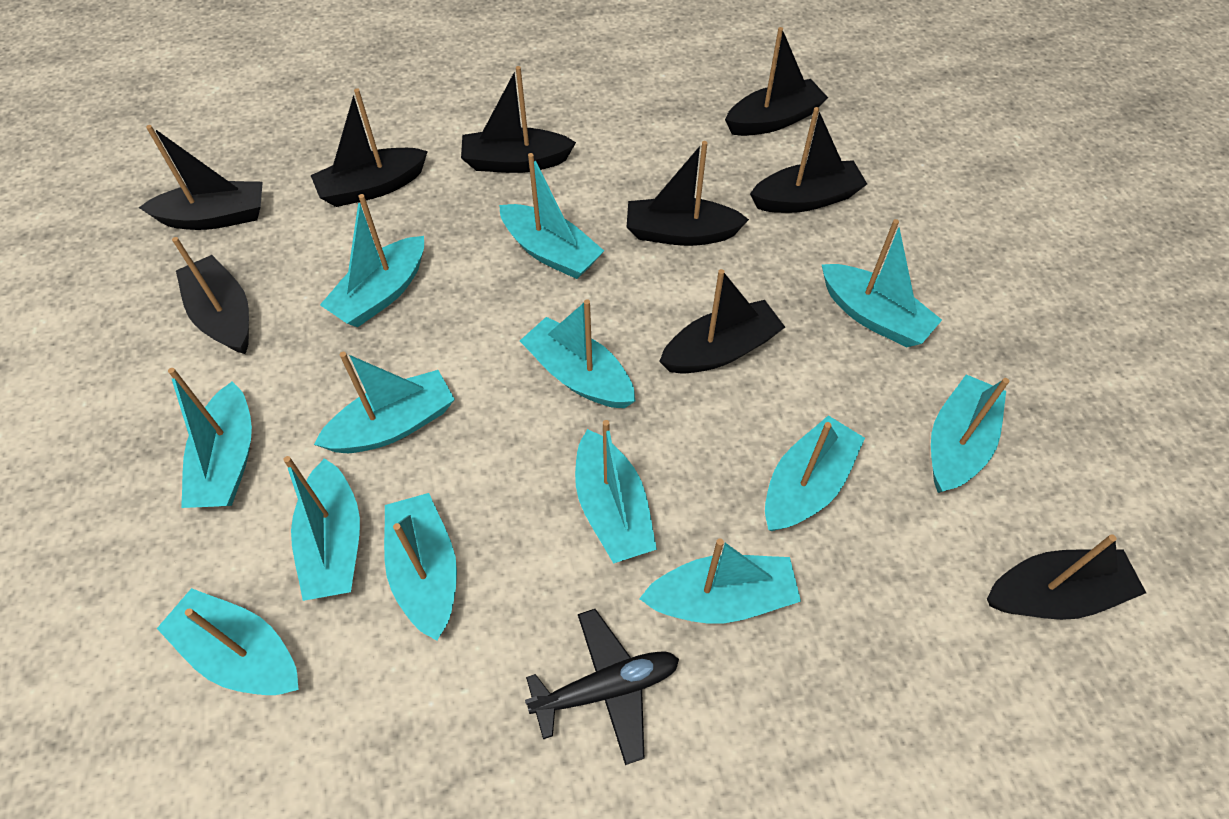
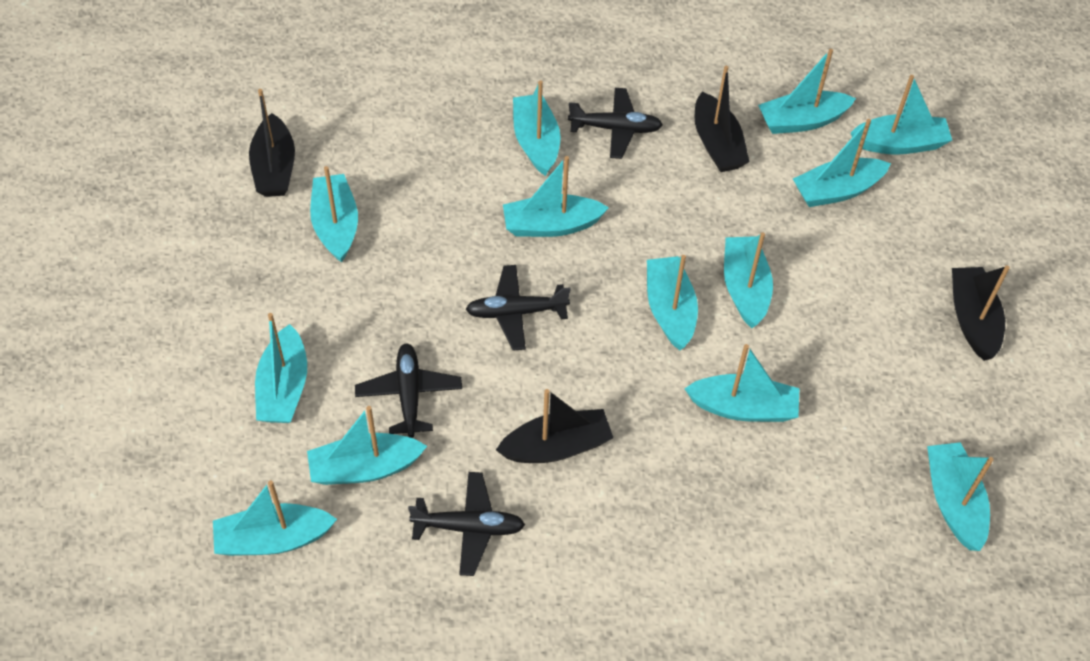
black boat: [139,125,263,230] [172,237,249,354] [310,88,428,207] [461,66,576,173] [627,141,749,246] [659,269,785,374] [725,27,828,136] [750,107,867,213] [987,534,1146,620] = 9 -> [249,89,295,197] [496,389,613,463] [694,66,749,172] [952,265,1010,361] = 4
black plane: [525,609,679,765] = 1 -> [355,343,462,438] [408,472,525,576] [465,265,571,351] [568,88,663,159] = 4

